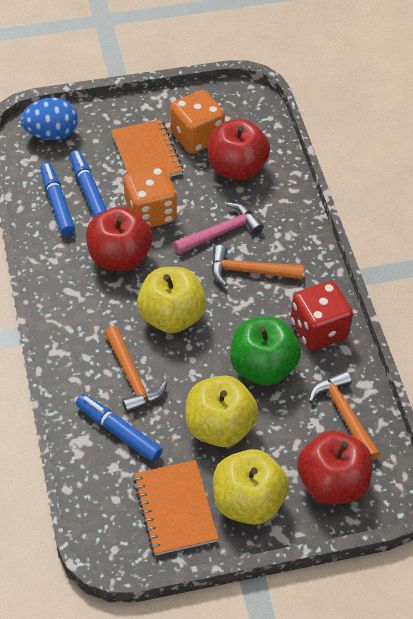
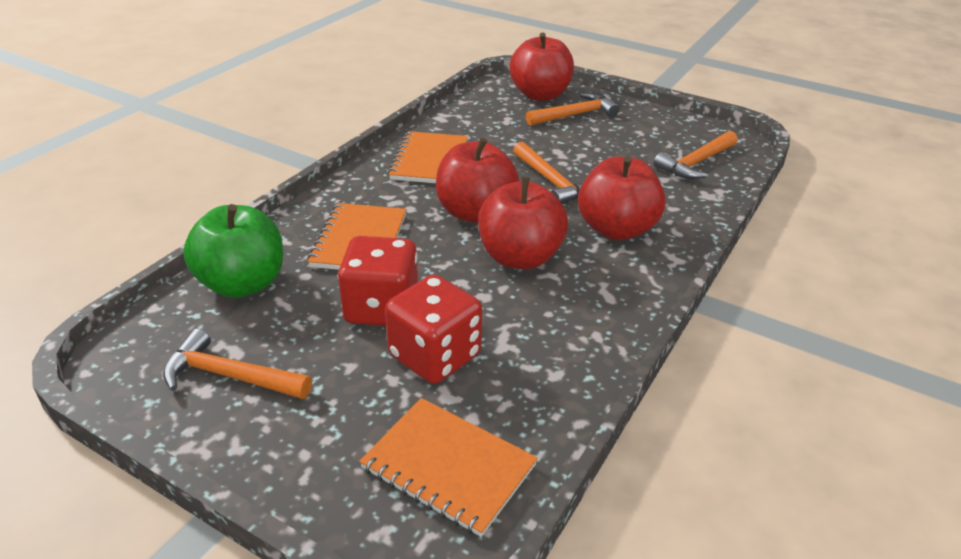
blue egg: [20,97,78,140] = 1 -> none = 0
blue marker: [40,162,75,236] [69,150,107,217] [76,394,163,462] = 3 -> none = 0
orange dice: [124,166,177,228] [170,90,225,154] = 2 -> none = 0
orange hammer: [105,326,167,414] [212,245,304,286] [309,371,380,461] = 3 -> [163,329,312,399] [513,142,583,204] [526,93,620,126] [654,131,738,179] = 4
orange notebook: [111,119,183,177] [133,460,219,556] = 2 -> [308,203,407,270] [359,398,538,537] [388,131,468,183] = 3
pink hammer: [173,202,264,254] = 1 -> none = 0
red apple: [86,207,152,271] [208,119,270,180] [297,431,372,504] = 3 -> [436,138,519,223] [478,177,568,269] [510,33,574,101] [578,156,666,240] = 4
red dice: [290,281,353,351] = 1 -> [338,236,418,326] [385,274,482,384] = 2
yellow apple: [137,267,207,333] [185,375,259,447] [213,449,289,525] = 3 -> none = 0

